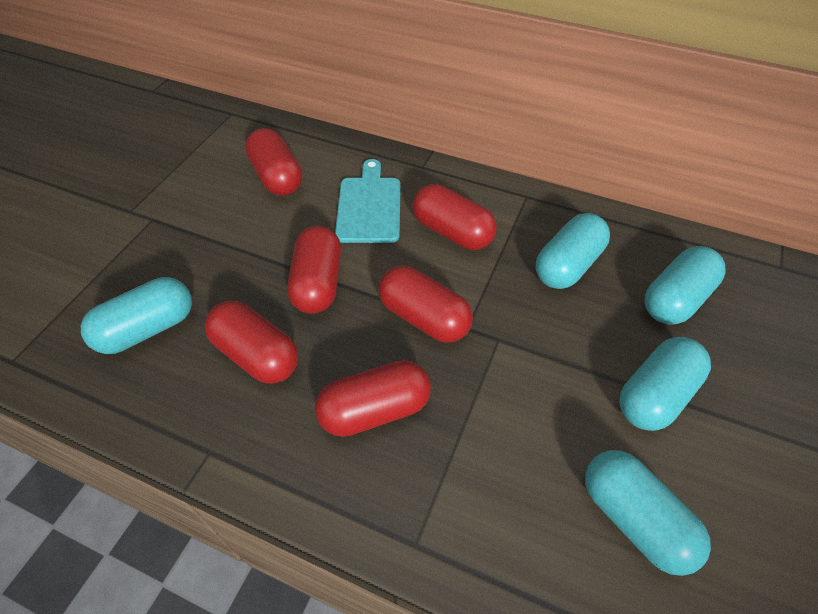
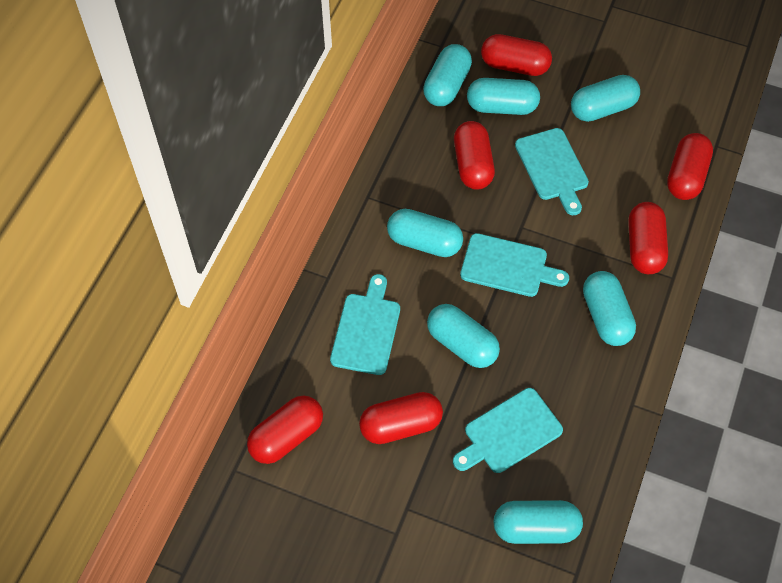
turquoise capsule: [81,277,192,354] [535,213,610,289] [585,450,711,576] [619,337,711,431] [645,246,726,325] = 5 -> [387,209,463,257] [423,44,472,106] [427,304,500,368] [467,78,540,115] [493,500,583,544] [571,75,640,122] [583,271,636,346] = 7
turquoise cutting board: [335,159,401,243] = 1 -> [330,274,400,375] [453,388,563,473] [460,233,569,297] [515,128,589,215] = 4

